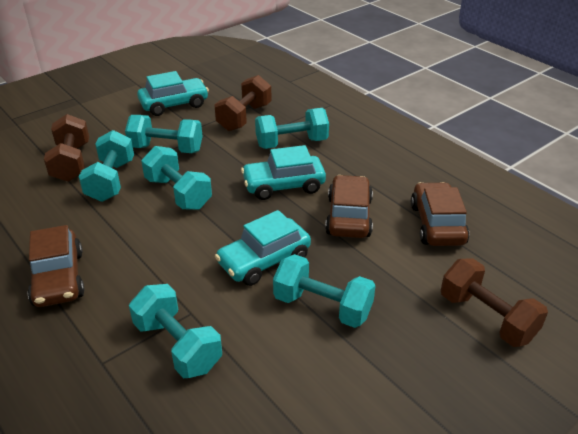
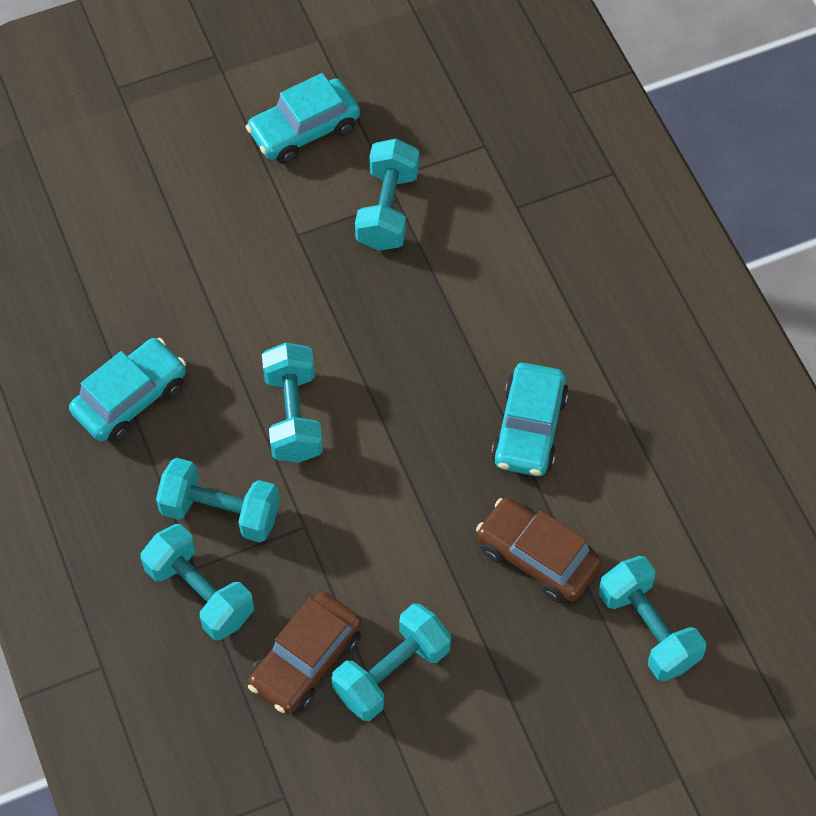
brown car: [28,225,85,307] [325,175,373,238] [411,182,469,246] = 3 -> [248,592,362,714] [476,498,602,603] = 2
brown dumbbell: [44,114,89,182] [214,75,272,131] [441,258,548,347] = 3 -> none = 0

